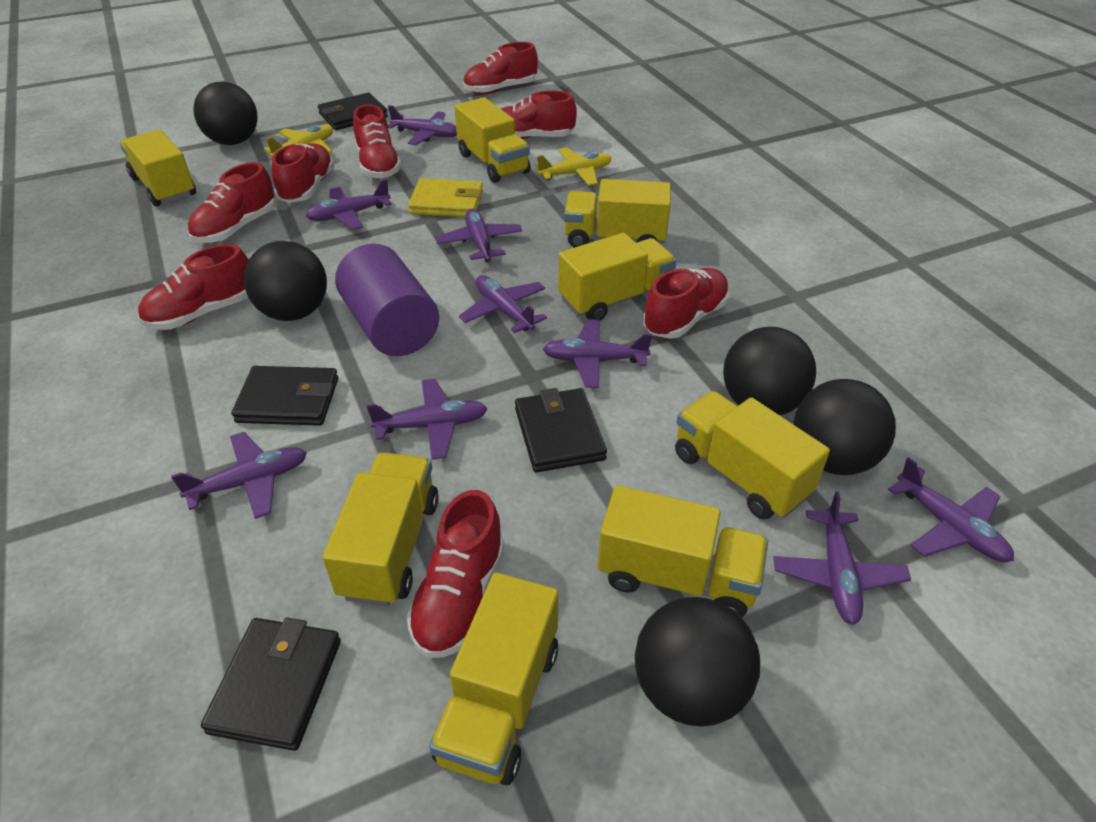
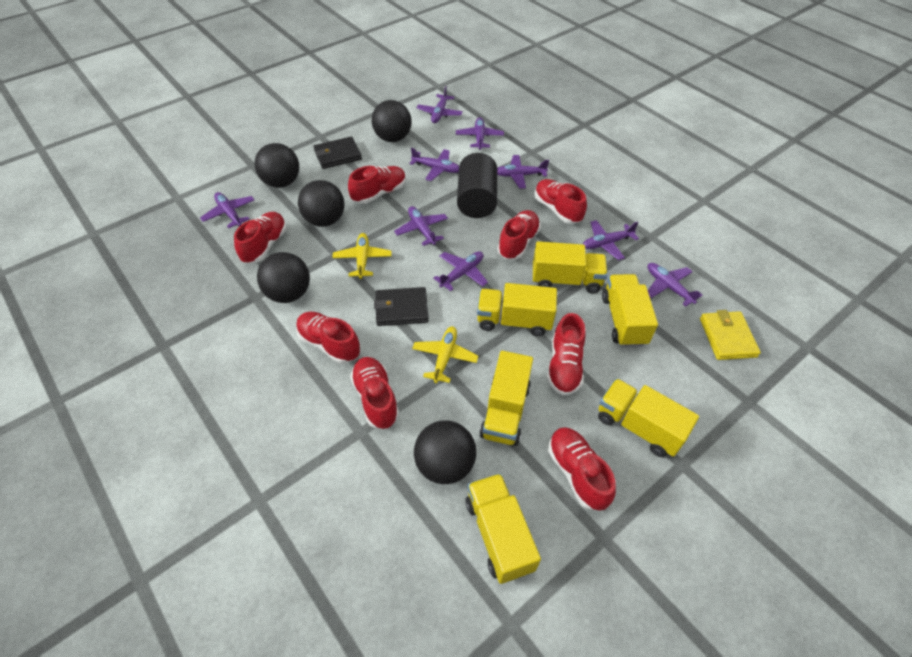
black cylinder: none = 0 -> [457,153,497,218] = 1
black wallet: [201,617,341,751] [232,366,338,426] [318,93,388,130] [515,388,607,472] = 4 -> [313,137,362,169] [374,287,429,326] = 2
purple cylinder: [335,244,439,356] = 1 -> none = 0
yellow truck: [120,129,196,206] [323,452,439,606] [429,572,558,785] [454,97,530,183] [558,233,676,321] [564,179,671,248] [598,485,768,618] [675,391,830,519] = 8 -> [465,473,541,584] [477,283,557,336] [479,351,533,446] [533,241,608,294] [598,378,699,457] [602,274,658,347] = 6

